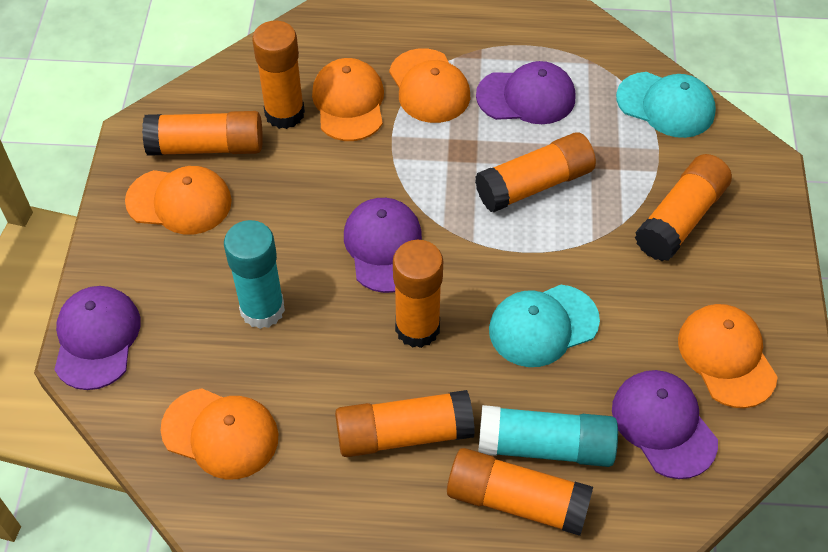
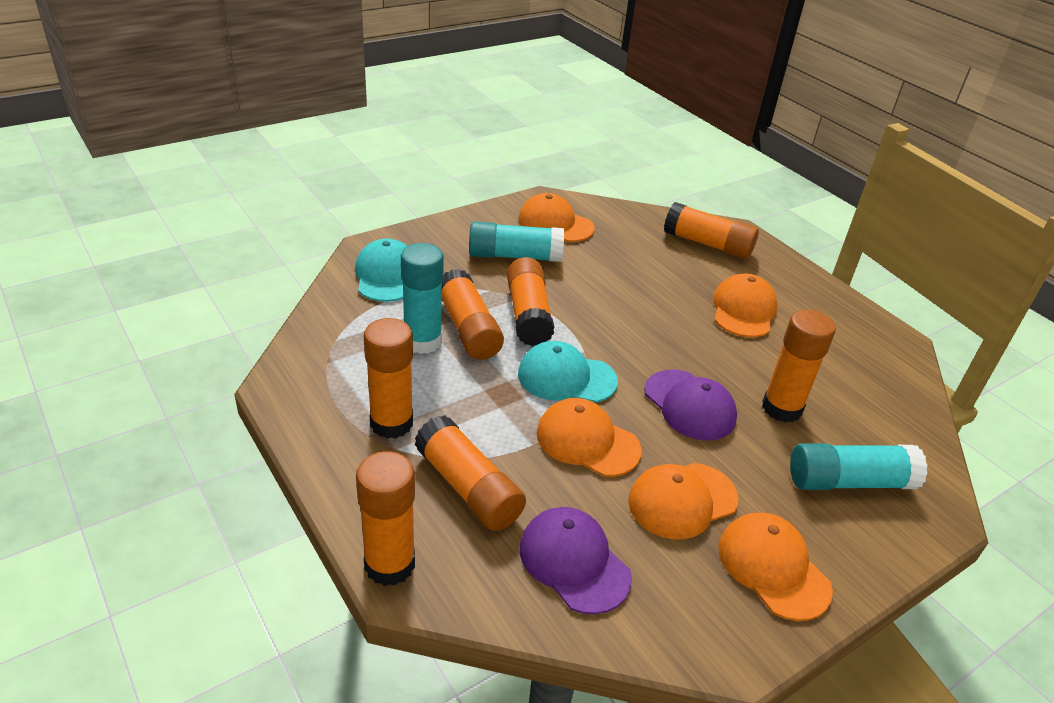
purple cap: [54,286,141,390] [344,198,422,293] [476,61,576,124] [612,370,718,479] = 4 -> [520,507,632,614] [644,370,737,441] = 2
turquoise glue stick: [224,220,285,329] [478,405,618,467] = 2 -> [401,243,444,354] [469,222,564,262] [790,443,928,490] = 3

